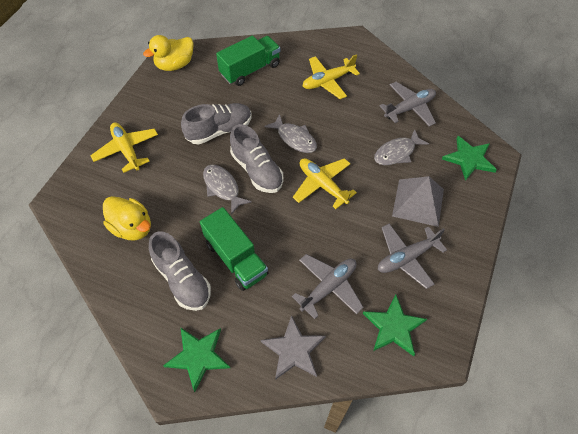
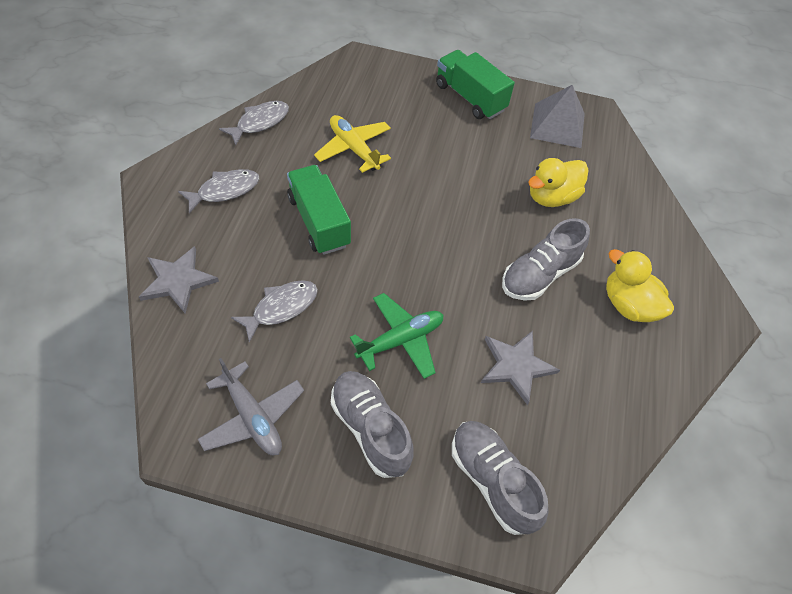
green plane: none = 0 -> [350,293,443,379] = 1
green star: [163,328,230,392] [363,294,427,356] [442,136,497,181] = 3 -> none = 0
grey plane: [292,254,364,319] [378,224,447,289] [380,82,436,127] = 3 -> [198,358,304,455] = 1
grey star: [261,315,326,380] = 1 -> [139,246,219,313] [481,331,560,405] = 2
yellow plane: [90,123,158,173] [293,158,357,209] [303,54,360,99] = 3 -> [314,115,391,173] = 1

